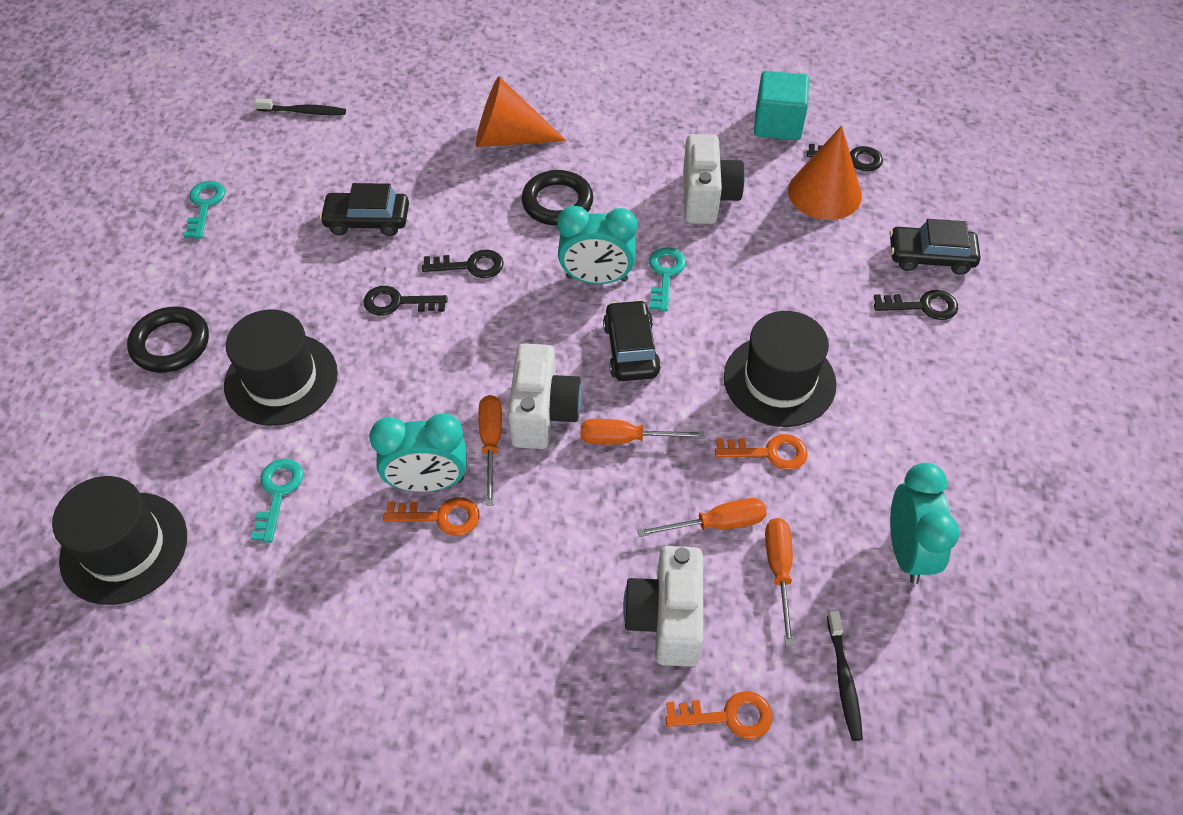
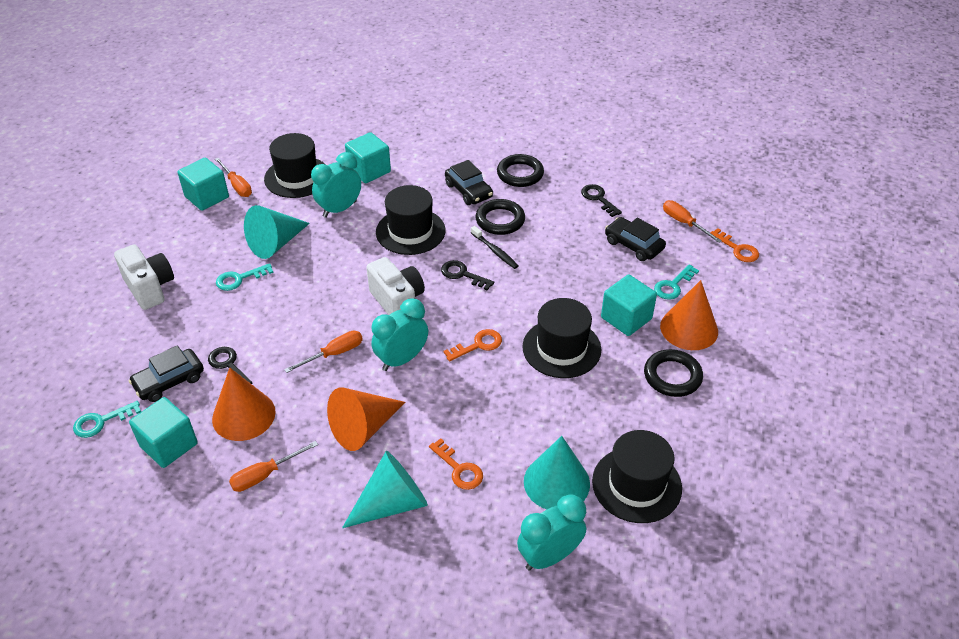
black hat: [52,476,187,605] [224,310,338,426] [724,311,837,427] = 3 -> [264,133,326,198] [376,185,446,255] [522,298,601,378] [592,430,682,523] = 4
black key: [363,286,448,316] [422,249,504,278] [807,144,883,171] [874,290,958,320] = 4 -> [208,347,252,384] [441,260,494,290] [581,184,622,217] = 3
black ring: [127,307,209,373] [521,170,593,226] = 2 -> [475,199,525,235] [497,154,544,187] [644,349,703,397] = 3
black toothbrush: [254,98,346,115] [827,610,863,741] = 2 -> [471,226,518,269] = 1
orange cone: [476,77,567,147] [788,126,862,220] = 2 -> [212,368,276,441] [327,387,405,451] [660,280,718,350] = 3
turquoise cone: none = 0 -> [244,205,310,259] [342,451,428,528] [524,436,590,509] = 3
turquoise cube: [754,71,809,140] = 1 -> [129,397,198,468] [178,158,229,211] [345,132,391,183] [601,275,657,336] = 4
white camera: [508,343,582,449] [623,546,703,667] [683,134,745,224] = 3 -> [114,244,174,310] [366,257,425,315] = 2

